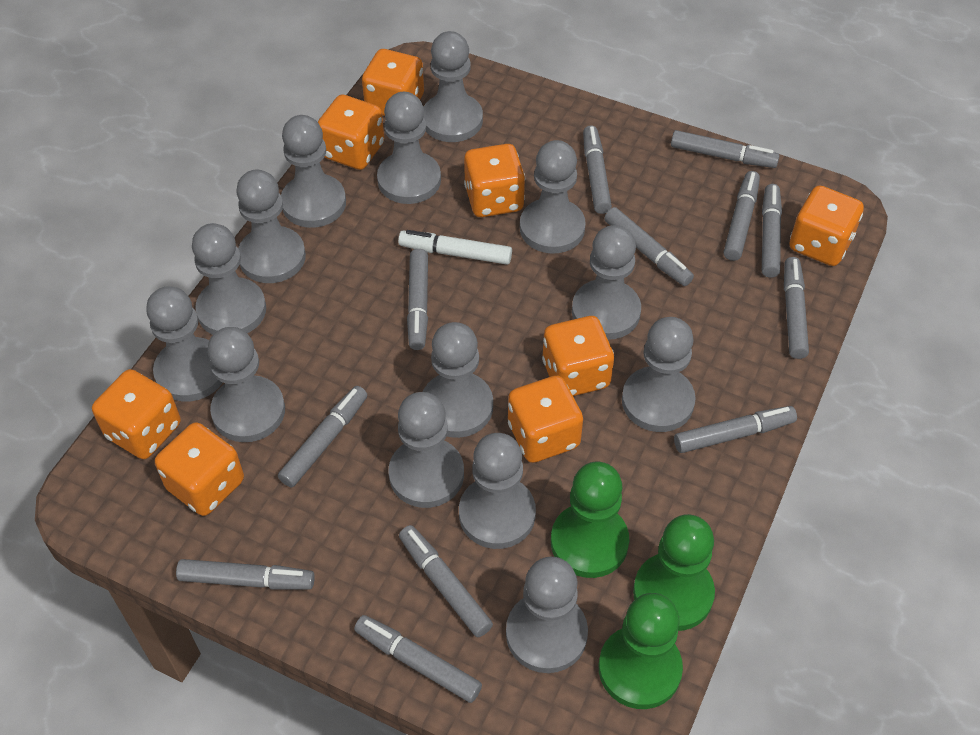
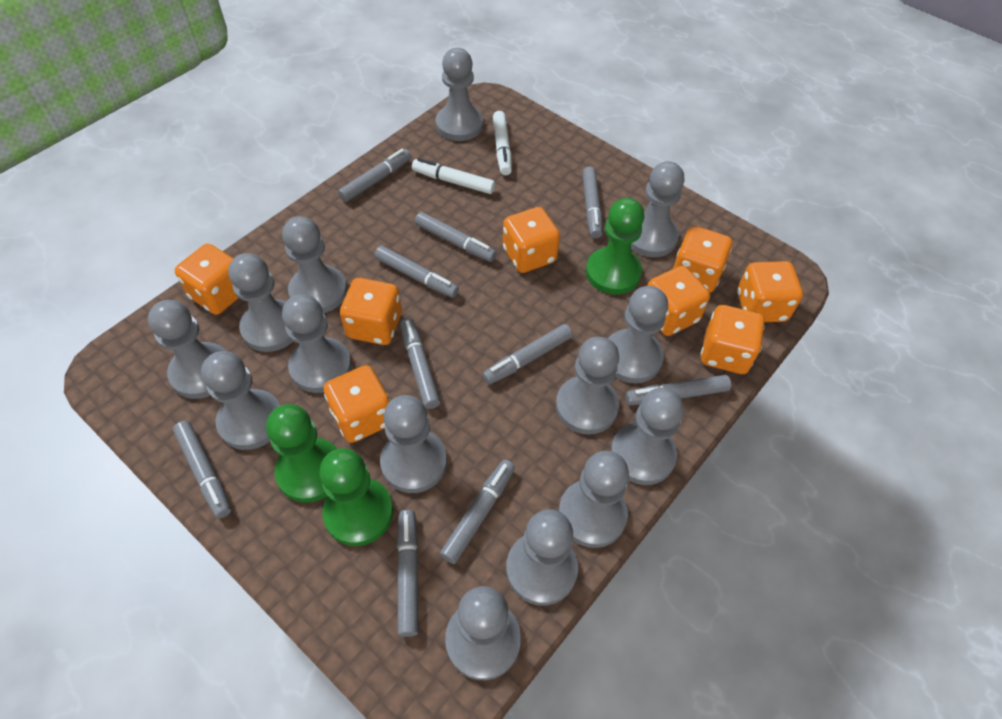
grey marker: [176,559,315,590] [278,386,367,488] [354,615,482,703] [399,525,493,637] [407,249,428,350] [583,125,612,214] [604,207,694,286] [671,130,780,168] [674,406,797,453] [724,171,760,261] [762,184,782,278] [784,257,809,359] = 12 -> [173,421,231,518] [338,149,411,202] [374,246,459,298] [396,510,419,637] [400,318,441,409] [415,212,497,262] [440,459,515,564] [482,324,573,384] [582,166,603,238] [626,375,731,405] = 10
white marker: [398,230,512,265] = 1 -> [412,158,495,194] [493,111,512,175] = 2

